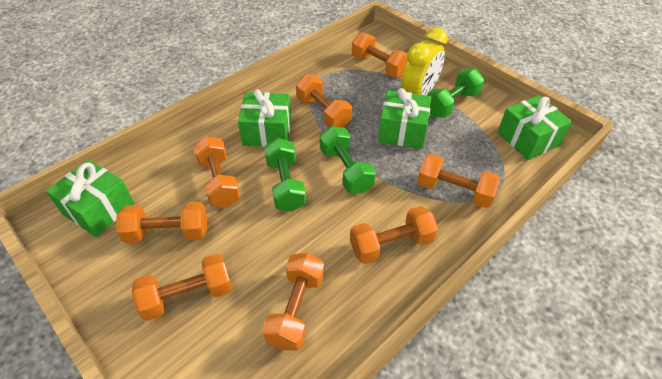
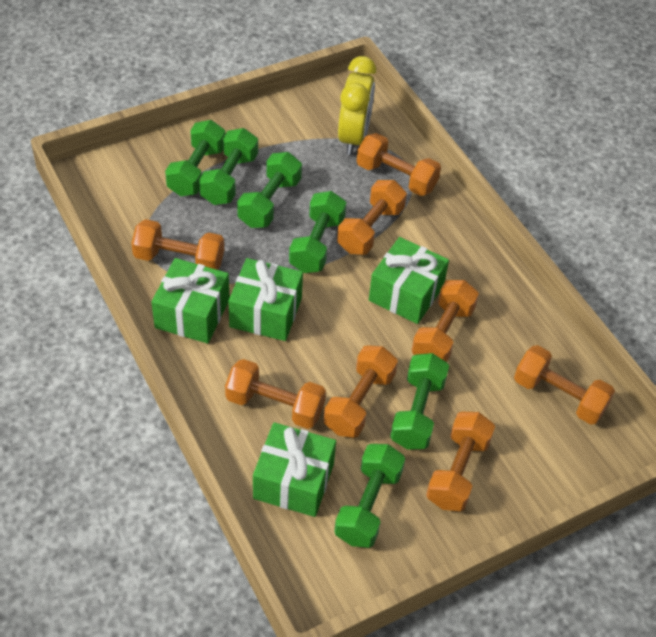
green dumbbell: [264,138,306,212] [320,126,376,194] [427,68,485,118] = 3 -> [165,120,226,196] [199,128,258,205] [237,152,302,228] [289,191,346,273] [334,444,405,548] [390,353,449,450] = 6

